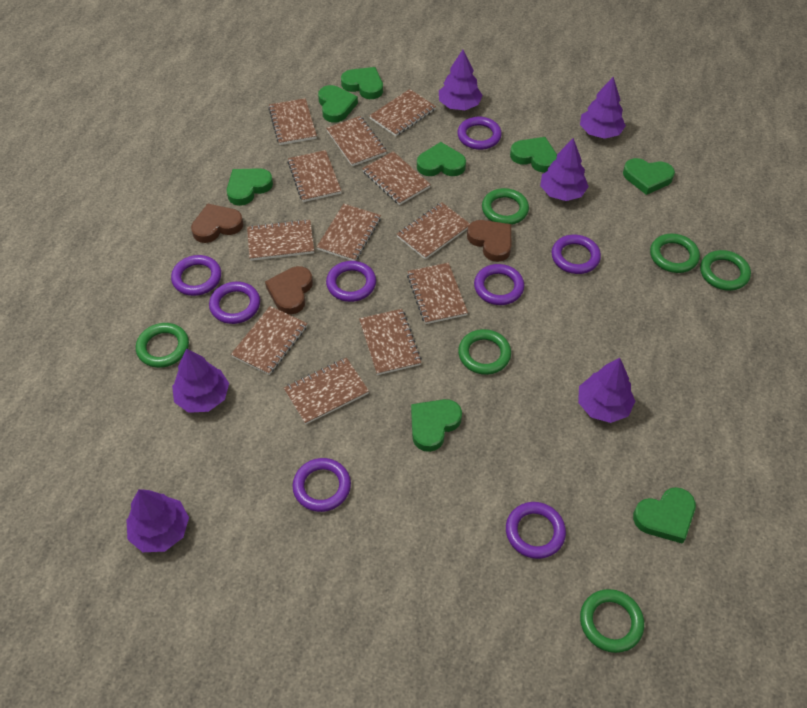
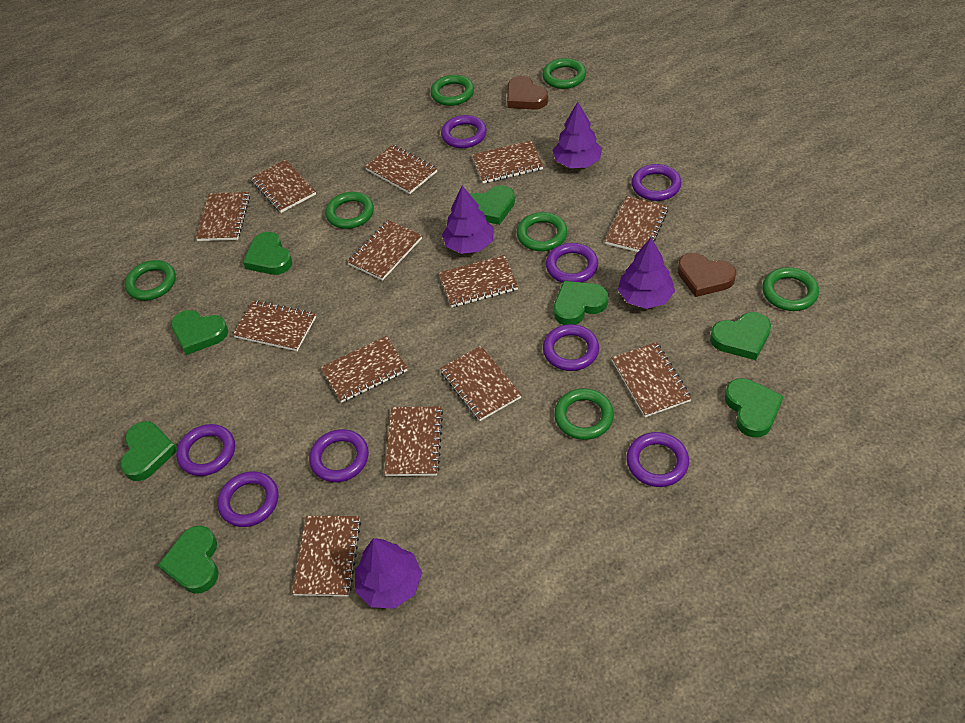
brown heart: [191,204,244,243] [265,266,313,315] [467,220,511,262] = 3 -> [507,76,548,110] [677,253,736,297] = 2
brown notebook: [231,306,307,375] [247,219,314,261] [268,98,317,145] [284,358,369,425] [288,150,341,202] [317,204,381,261] [326,116,387,166] [359,309,422,375] [362,151,431,205] [369,89,436,136] [397,203,470,259] [407,263,468,324] = 12 -> [195,192,250,241] [233,300,316,351] [250,160,316,213] [292,516,361,596] [321,336,408,403] [347,220,422,281] [365,145,437,194] [384,406,443,476] [439,255,518,307] [440,346,522,421] [472,141,543,183] [605,196,668,252] [612,342,692,417] = 13
green ring: [136,323,189,368] [458,329,511,375] [482,188,529,225] [580,589,644,653] [650,233,700,273] [700,250,751,291] = 6 -> [125,260,176,301] [325,192,374,229] [430,75,474,106] [517,212,568,251] [542,58,586,89] [554,388,614,440] [762,267,819,311] = 7
purple tree: [126,489,189,552] [172,349,229,413] [439,50,483,110] [540,138,589,201] [578,358,635,423] [580,77,626,139] = 6 -> [355,538,422,609] [442,186,494,254] [552,102,602,168] [618,238,675,309] = 4

